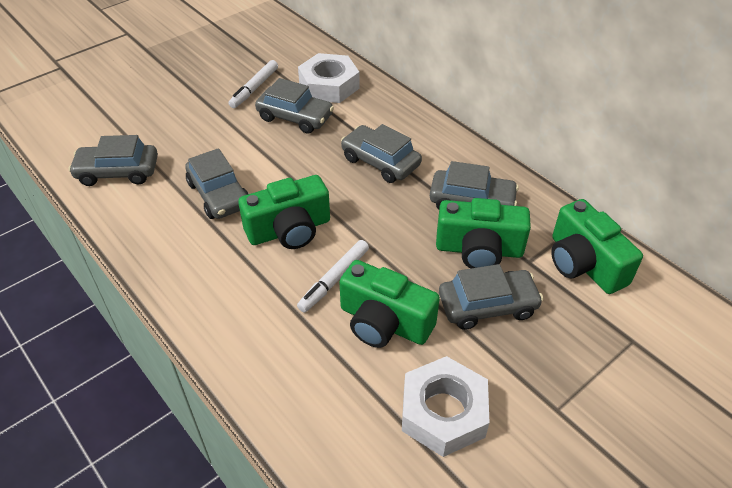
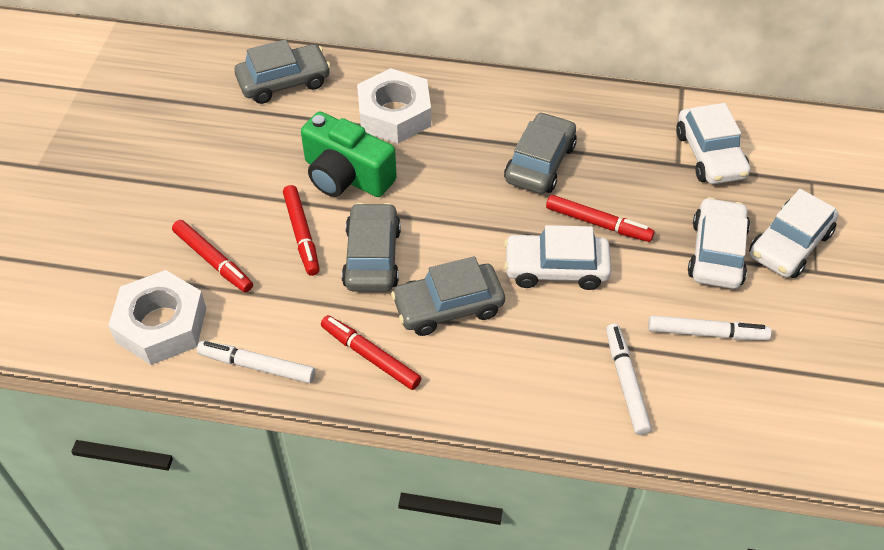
green camera: [238,175,330,249] [339,260,440,348] [436,198,531,269] [551,199,643,294] = 4 -> [301,112,397,197] = 1
grey car: [68,135,158,186] [185,148,249,219] [255,78,334,134] [341,124,422,183] [430,161,519,210] [439,264,543,330] = 6 -> [234,39,331,104] [342,203,401,292] [391,256,505,336] [504,112,577,194] = 4
red marker: none = 0 -> [172,220,253,293] [283,185,320,276] [321,315,421,390] [546,195,655,242] = 4
white car: none = 0 -> [504,225,611,290] [676,103,750,184] [688,197,750,289] [749,189,839,278] = 4
white marker: [228,60,278,108] [297,240,369,313] = 2 -> [197,341,315,383] [606,324,652,435] [648,315,772,340] = 3

